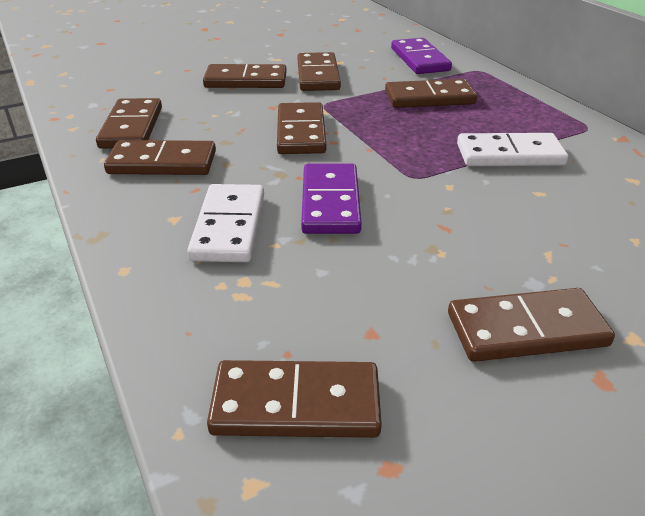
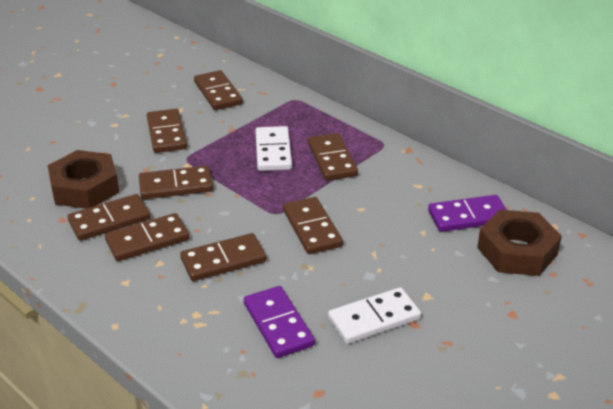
brown nut: none = 0 -> [47,150,119,209] [477,209,562,276] = 2

